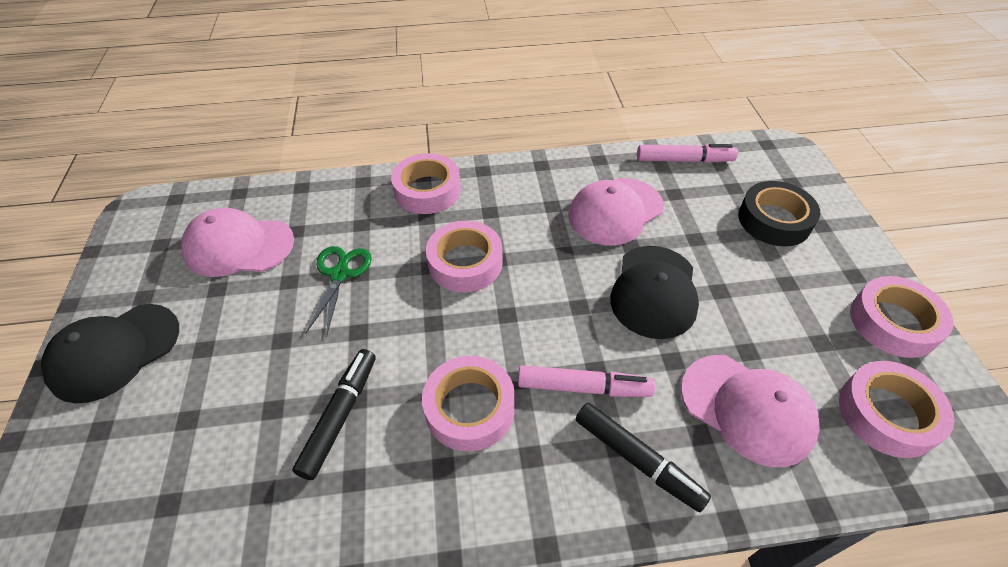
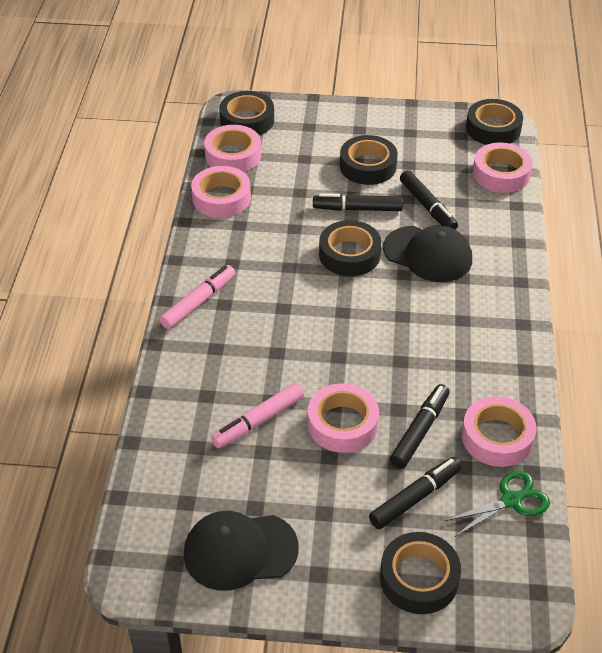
black marker: [292,349,376,480] [576,403,711,512] = 2 -> [313,193,403,211] [369,457,462,529] [390,384,450,469] [400,170,458,230] = 4
black tape: [738,181,820,246] = 1 -> [219,91,274,135] [319,220,381,276] [340,135,397,185] [380,532,461,614] [466,99,523,145] = 5
pink cap: [181,207,294,277] [568,178,664,246] [681,355,820,467] = 3 -> none = 0

